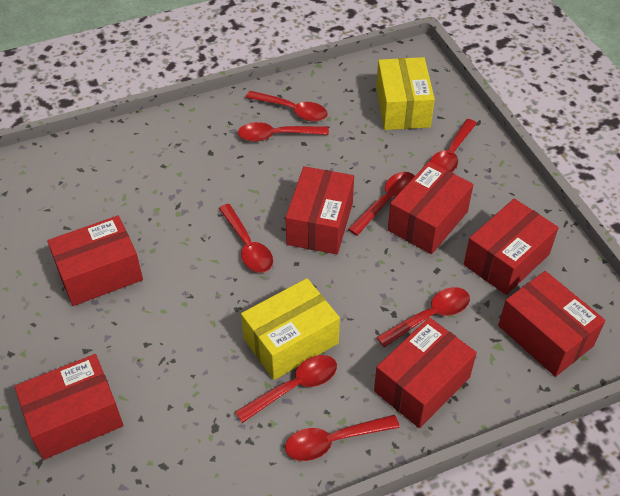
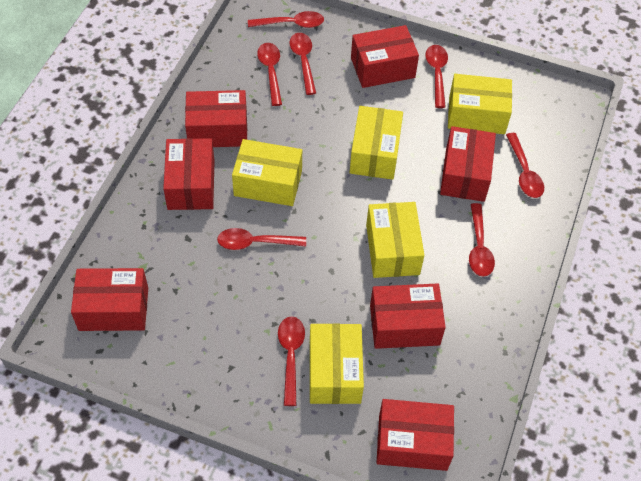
yellow box: [241,278,340,380] [376,57,435,130] = 2 -> [232,139,302,206] [310,323,364,404] [350,106,403,180] [366,202,424,278] [448,74,512,134] = 5

